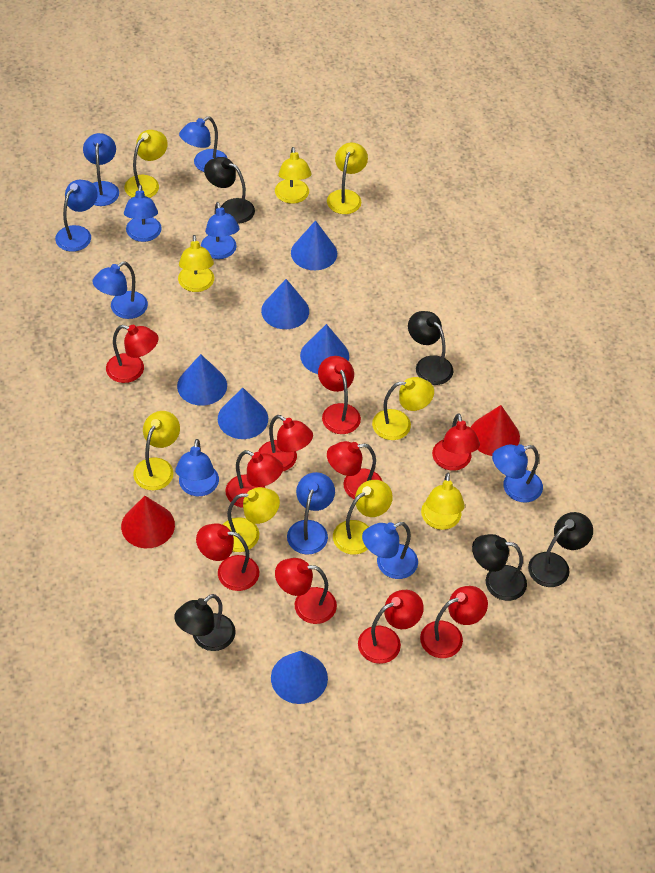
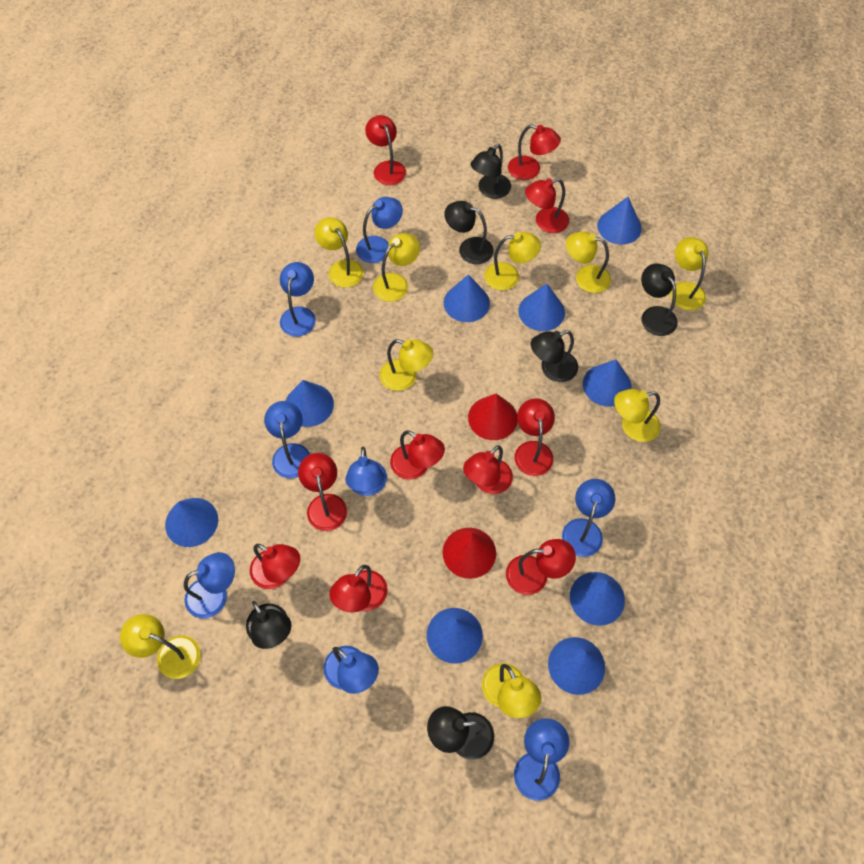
black lamp: [174,594,236,651] [204,157,255,224] [408,311,454,385] [472,534,527,601] [528,512,593,587] = 5 -> [246,601,292,649] [427,706,494,760] [444,201,494,264] [471,144,511,199] [531,330,578,382] [641,264,678,336] = 6
blue cone: [177,354,227,406] [218,387,268,439] [261,279,309,329] [271,651,328,704] [291,220,337,270] [300,324,349,374] = 6 -> [165,498,218,547] [286,380,334,427] [427,608,483,664] [444,274,490,322] [518,284,565,331] [548,637,605,695] [570,572,625,626] [583,360,632,407] [597,197,642,245] = 9
blue lamp: [55,180,98,252] [83,133,119,206] [92,261,148,319] [124,185,162,242] [175,439,219,496] [179,116,227,172] [201,202,240,259] [287,472,335,555] [362,522,418,579] [492,444,543,503] = 10 -> [184,552,235,618] [264,401,310,478] [280,262,316,337] [323,646,379,694] [345,447,387,496] [356,197,403,263] [514,718,569,801] [562,479,616,557] = 8

